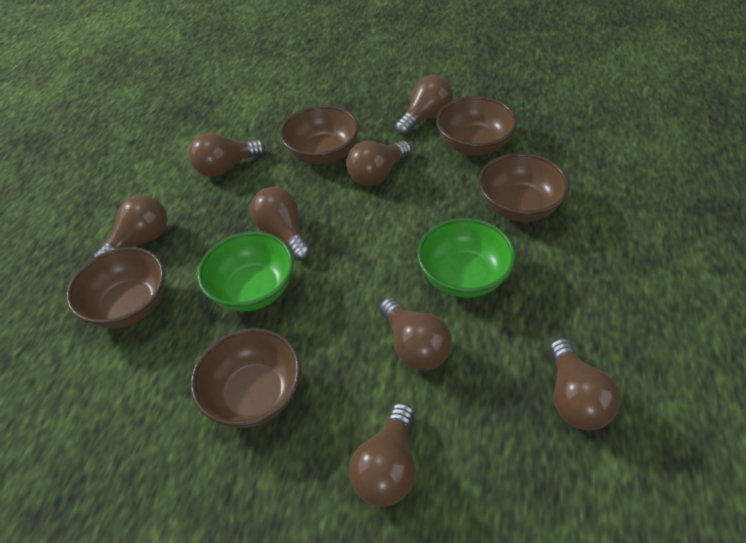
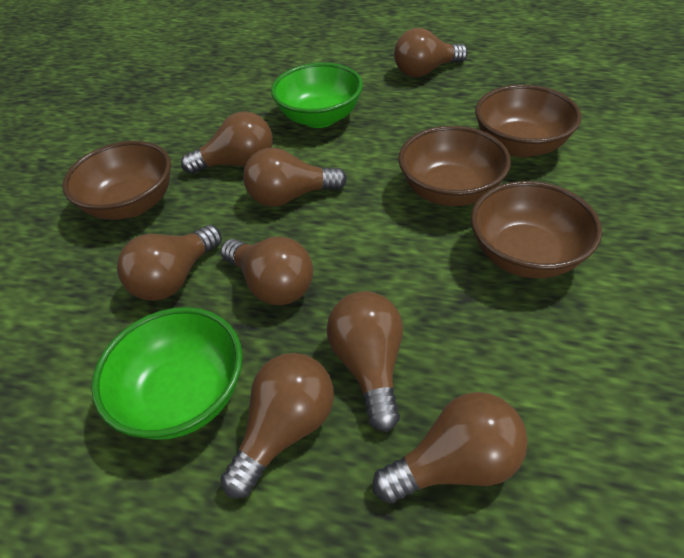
brown bowl: [66,247,165,328] [190,328,301,428] [280,105,359,164] [436,96,517,155] [479,153,569,222] = 5 -> [62,141,171,220] [398,126,511,206] [471,181,602,278] [475,85,581,157] = 4

